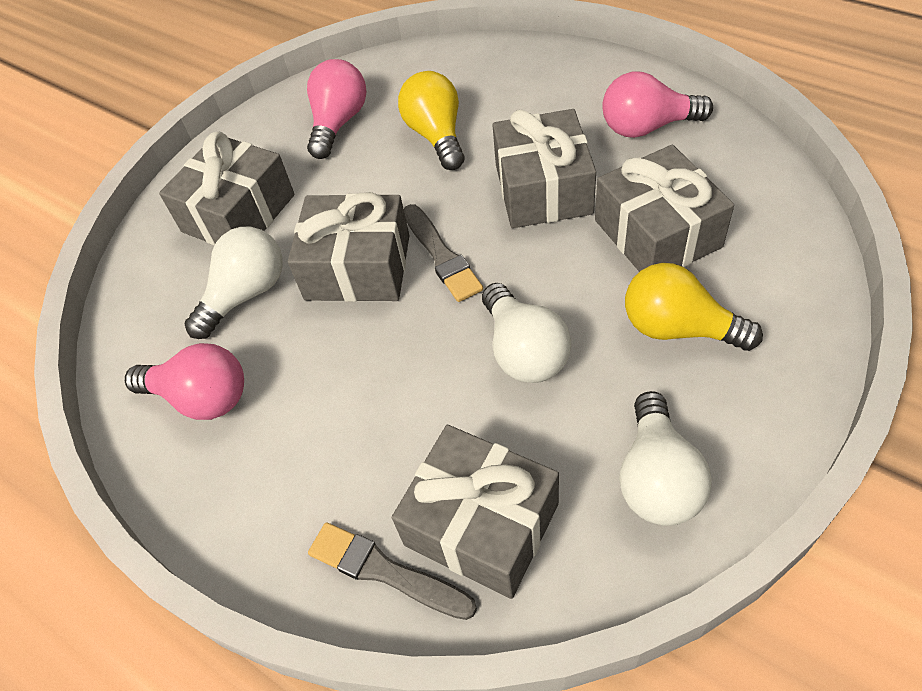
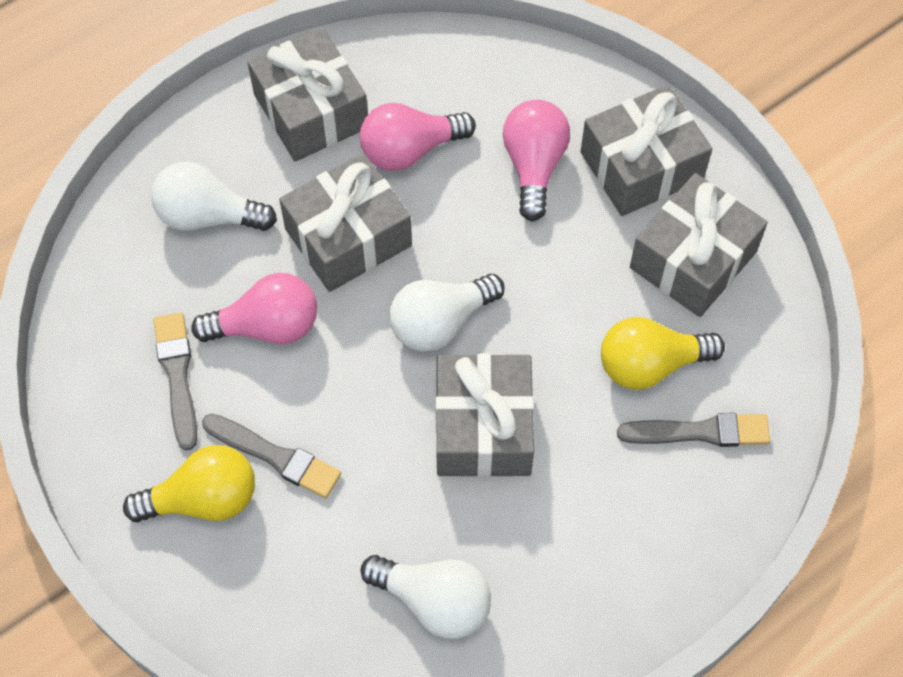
grey brush: [308,522,477,620] [404,204,483,302] = 2 -> [153,312,197,451] [202,413,341,498] [617,413,770,447] = 3

